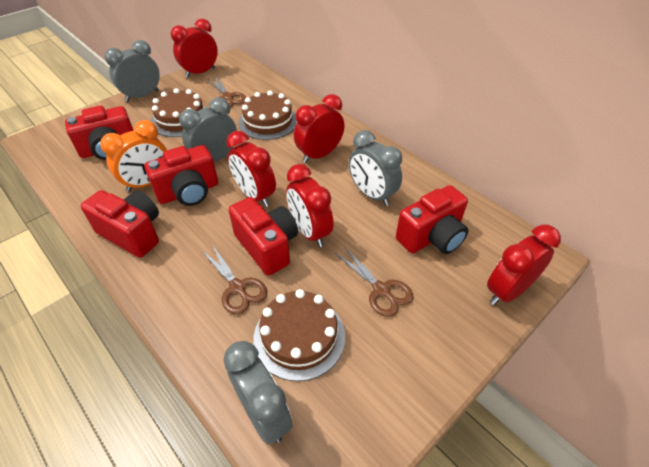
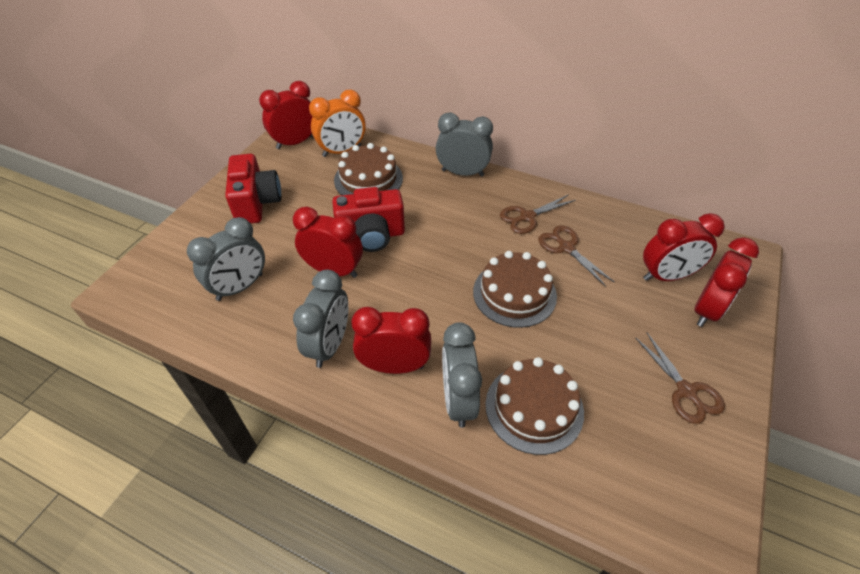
red camera: [65,105,134,160] [81,190,159,258] [144,145,218,206] [229,197,298,276] [396,185,468,254] = 5 -> [225,154,282,224] [332,187,405,252] = 2

